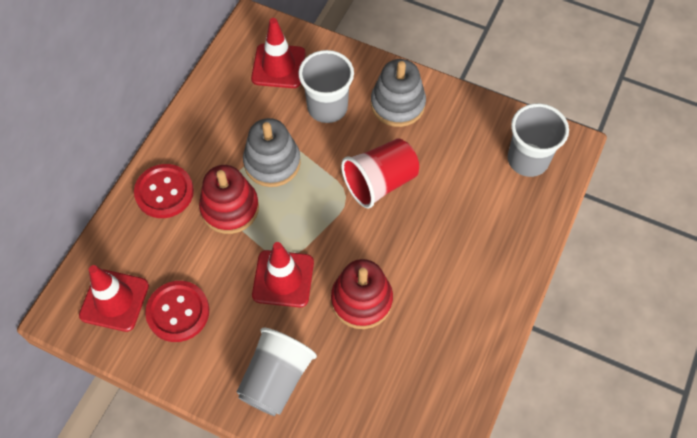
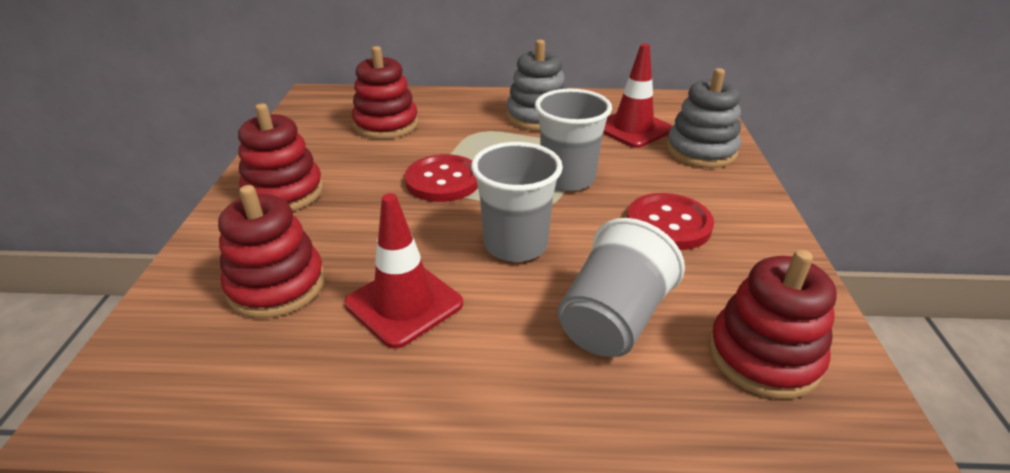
red cup: [341,138,419,209] = 1 -> none = 0
red stacking toy: [199,165,259,234] [331,259,393,329] = 2 -> [218,185,325,318] [238,103,323,211] [352,46,418,139] [709,250,837,399] = 4
red traffic cone: [79,265,149,332] [251,18,306,88] [252,242,314,307] = 3 -> [345,193,463,349] [603,44,672,148] = 2

